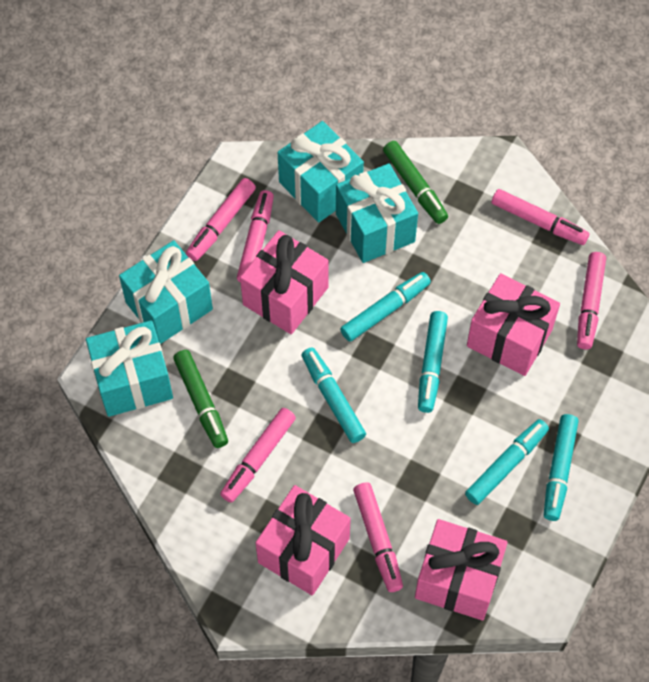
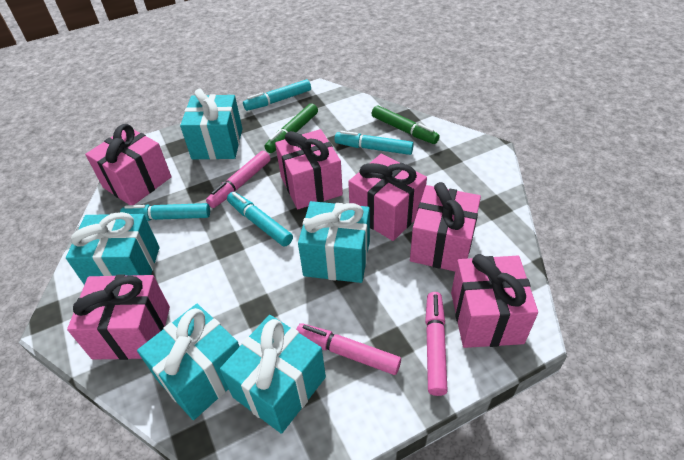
pink gift: [240,230,329,334] [256,485,351,596] [415,519,508,621] [467,273,560,376] = 4 -> [67,274,170,360] [85,124,171,205] [275,129,343,209] [348,154,427,241] [410,182,481,271] [451,254,538,348] = 6
pink marker: [186,178,256,261] [220,408,296,503] [237,190,274,283] [353,482,403,592] [492,189,590,245] [577,252,606,350] = 6 -> [206,151,271,208] [296,323,401,375] [425,292,448,396] = 3
turquoise gift: [86,320,173,417] [119,240,213,344] [278,121,364,223] [336,163,418,263] = 4 -> [66,212,160,285] [137,304,240,420] [180,89,243,160] [220,315,326,434] [298,201,370,283] = 5
turquoise marker: [302,347,366,443] [340,272,431,342] [418,311,448,413] [465,419,549,505] [544,414,579,521] = 5 -> [120,203,210,221] [227,192,293,247] [243,79,311,111] [335,131,414,155] = 4

